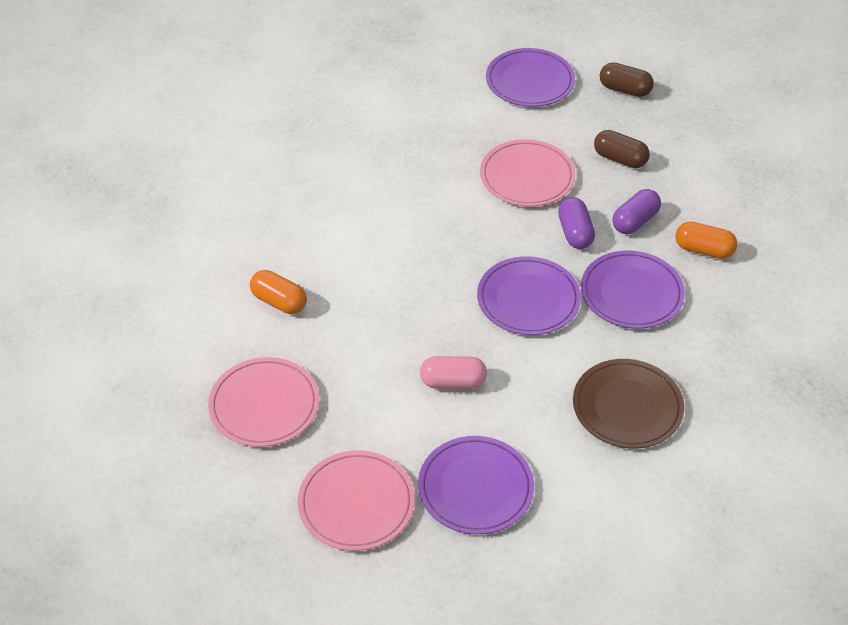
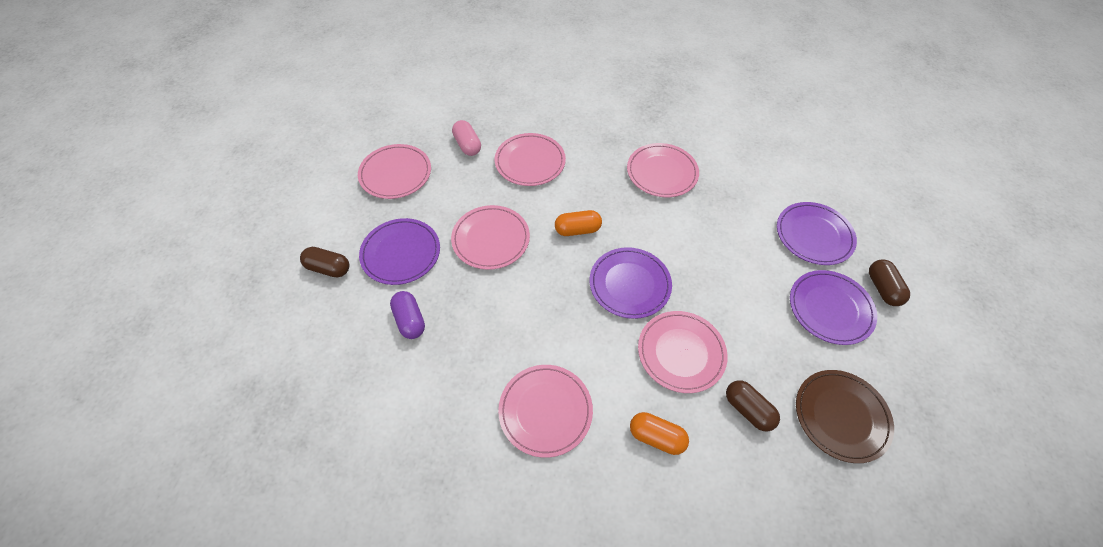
brown capsule: [594,130,650,168] [600,62,654,97] = 2 -> [300,247,349,278] [726,380,780,431] [869,259,910,306] = 3
pink plate: [208,357,319,447] [298,451,415,551] [480,139,576,206] = 3 -> [358,144,431,199] [451,205,530,270] [495,133,566,186] [498,365,593,458] [627,143,699,197] [638,311,728,393] = 6
purple capsule: [558,197,595,249] [612,189,661,234] = 2 -> [390,291,425,339] = 1

